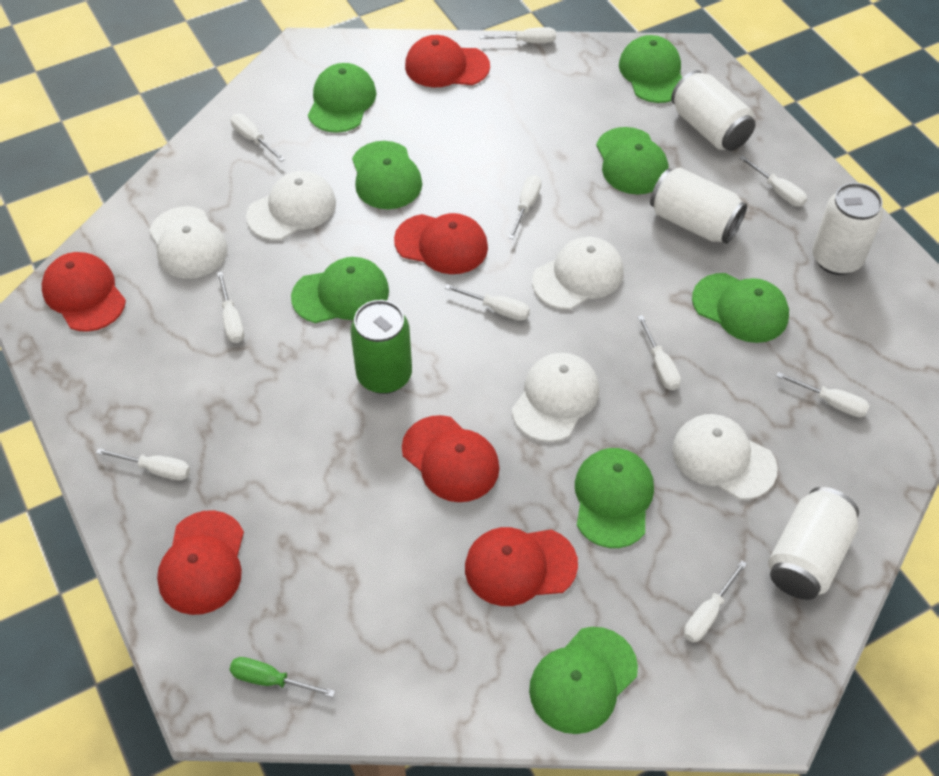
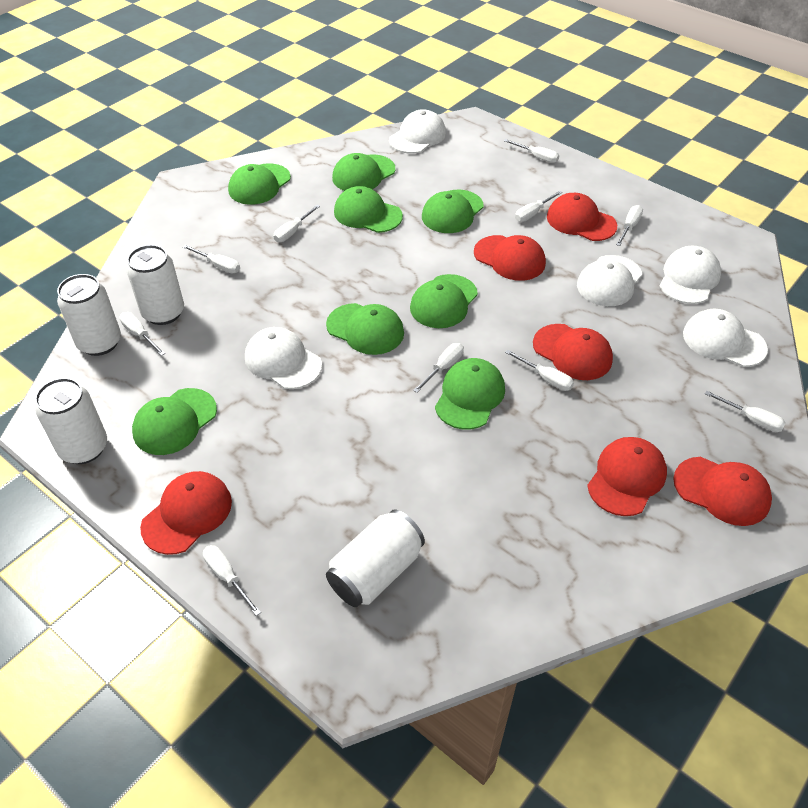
green can: [350,300,412,394] = 1 -> none = 0
green screwdriver: [229,657,335,697] = 1 -> none = 0

